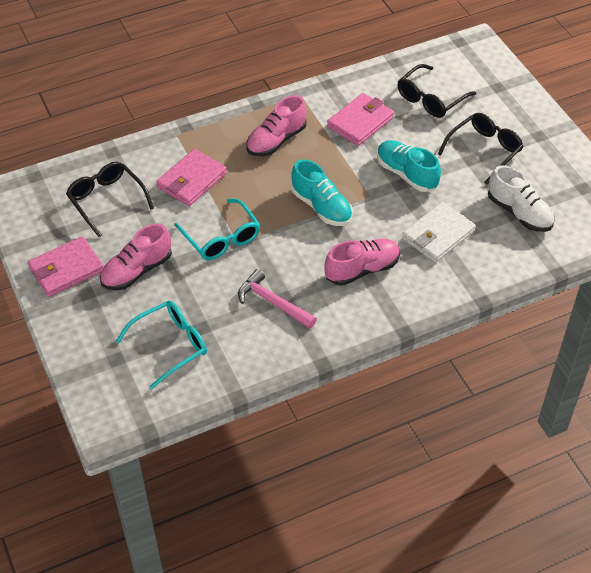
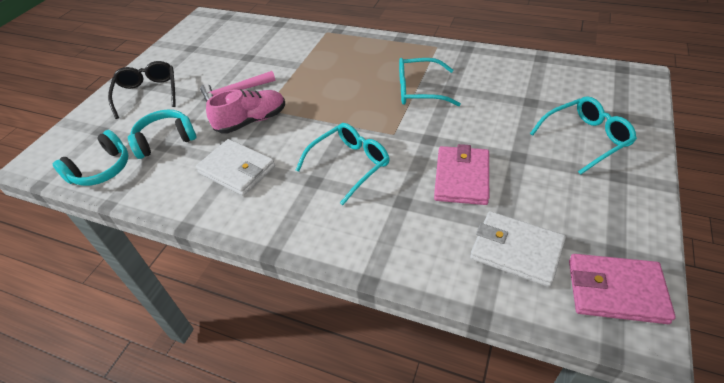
black glasses: [66,162,154,237] [397,64,476,118] [438,113,524,185] = 3 -> [108,61,176,119] = 1
pink shoe: [100,224,172,290] [246,95,307,156] [324,239,400,286] = 3 -> [206,89,285,133] = 1
pink wallet: [28,236,104,297] [156,149,227,206] [327,93,394,146] = 3 -> [434,144,489,205] [569,254,676,324] = 2
turquoise glasses: [116,301,207,389] [174,199,260,260] = 2 -> [296,123,390,205] [399,58,461,106] [530,96,637,175] = 3
turquoise headphones: none = 0 -> [53,130,128,186] [128,110,197,159] = 2
turquoise shoe: [291,159,353,226] [377,140,441,192] = 2 -> none = 0
white shoe: [488,165,554,232] = 1 -> none = 0
white wallet: [402,202,476,263] = 1 -> [195,139,275,196] [470,211,566,287] = 2

